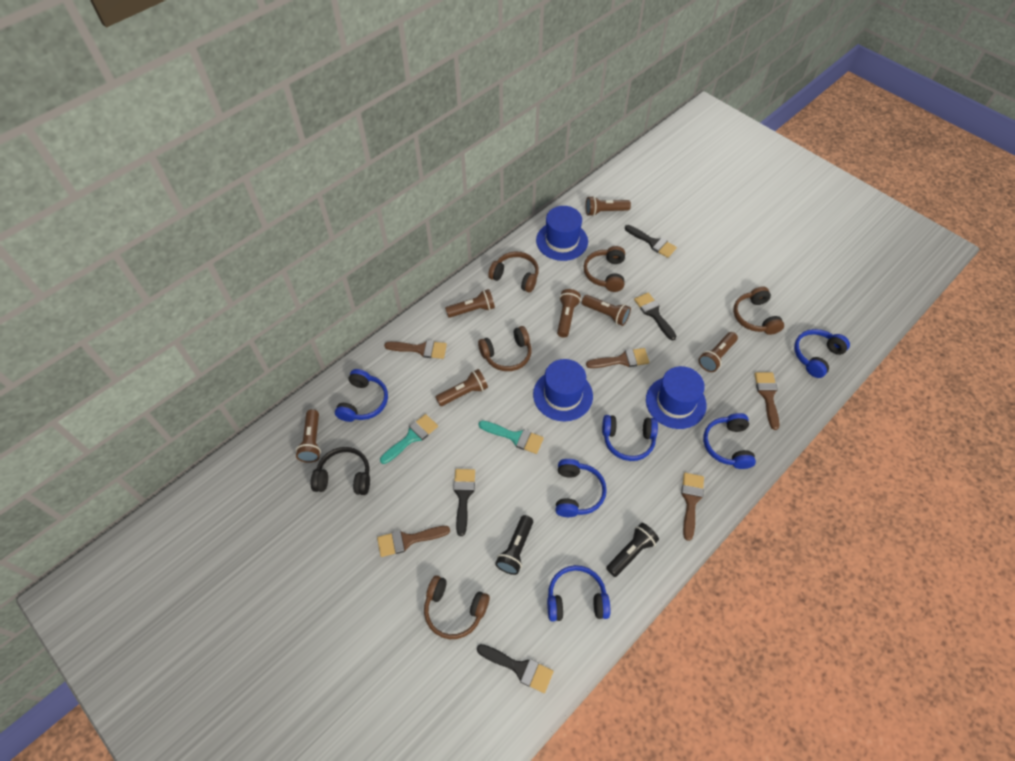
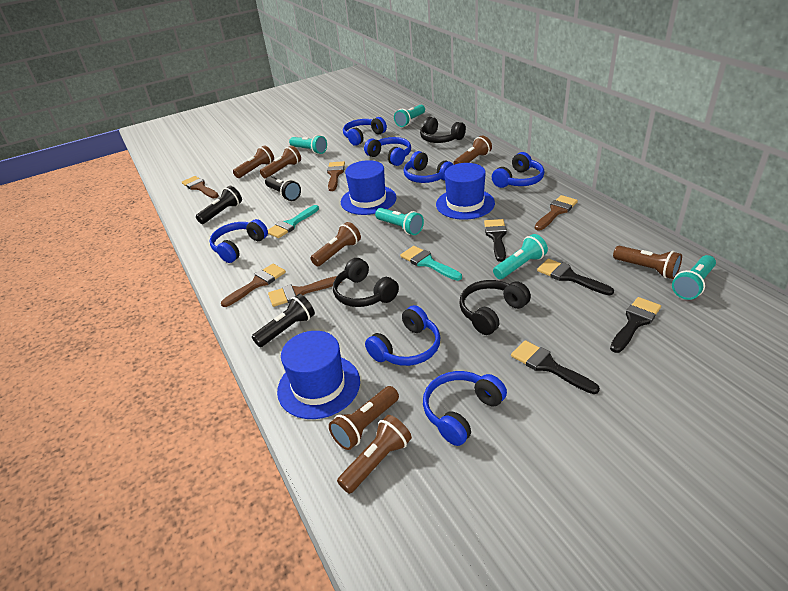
black flashlight: [495,515,533,575] [606,523,659,577] = 2 -> [196,186,242,224] [252,294,315,347] [265,176,301,201] = 3
black headphones: [311,447,370,495] = 1 -> [333,258,399,307] [420,117,466,143] [459,280,531,335] = 3
blue headphones: [335,369,388,422] [547,565,610,622] [555,459,607,517] [602,415,658,461] [703,413,756,469] [794,329,850,378] = 6 -> [209,219,268,263] [343,117,387,146] [364,137,411,166] [365,305,440,366] [404,151,454,183] [423,371,507,446] [492,152,544,188] = 7
brown headphones: [424,575,490,639] [478,326,532,371] [488,252,539,293] [584,246,625,292] [733,286,784,335] = 5 -> none = 0
turquoise flashlight: none = 0 -> [289,135,327,154] [375,208,424,235] [394,105,425,127] [493,234,548,279] [672,255,716,300] = 5

